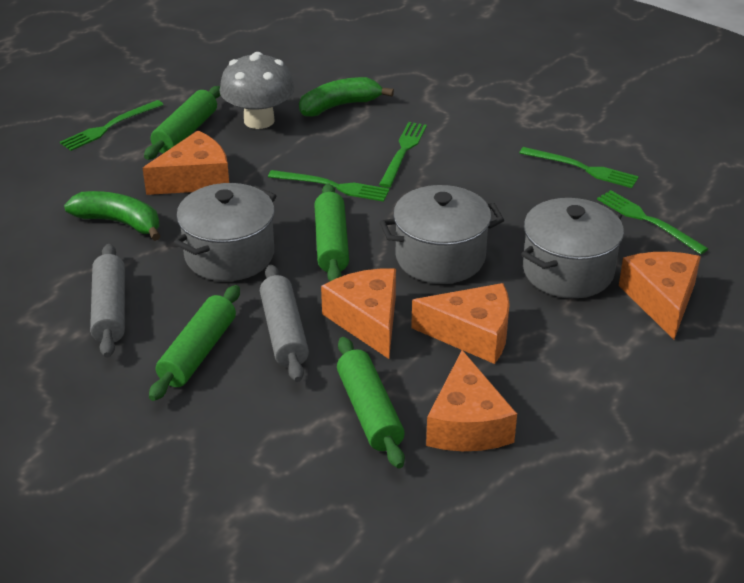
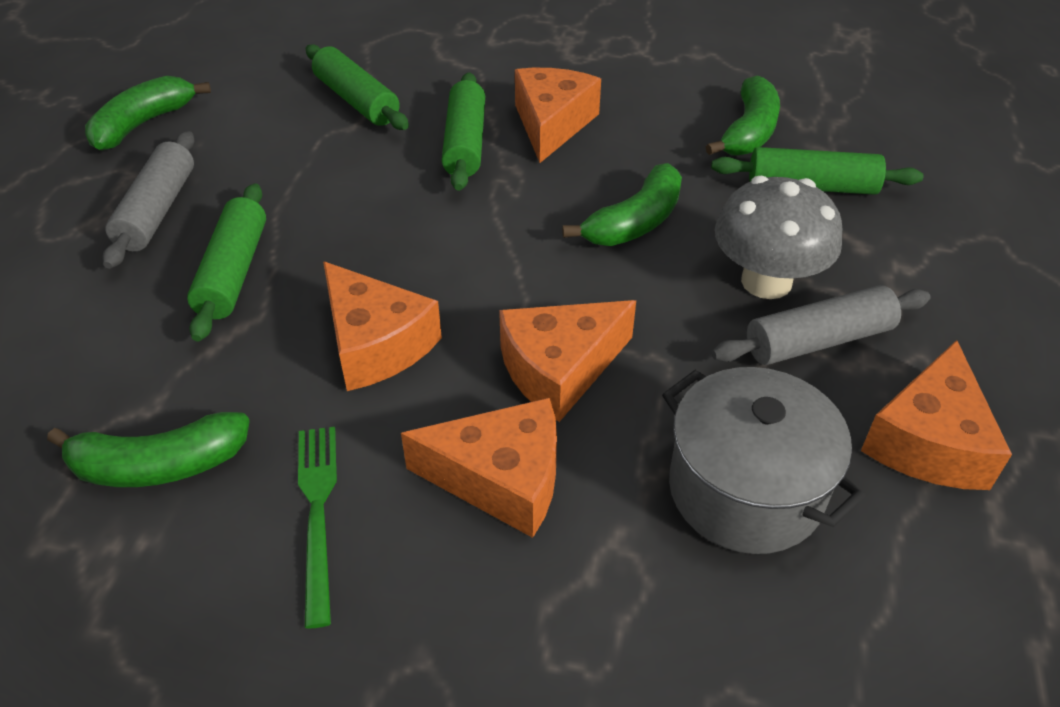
green banana: [64,191,160,241] [299,77,394,116] = 2 -> [47,412,250,487] [85,76,211,151] [562,163,682,246] [706,75,780,156] = 4
green fork: [60,100,164,151] [268,170,390,202] [379,122,427,188] [519,147,639,188] [597,190,708,255] = 5 -> [298,427,337,629] = 1
grey pot: [174,183,276,281] [380,185,504,284] [521,198,624,298] = 3 -> [662,367,866,554] = 1

